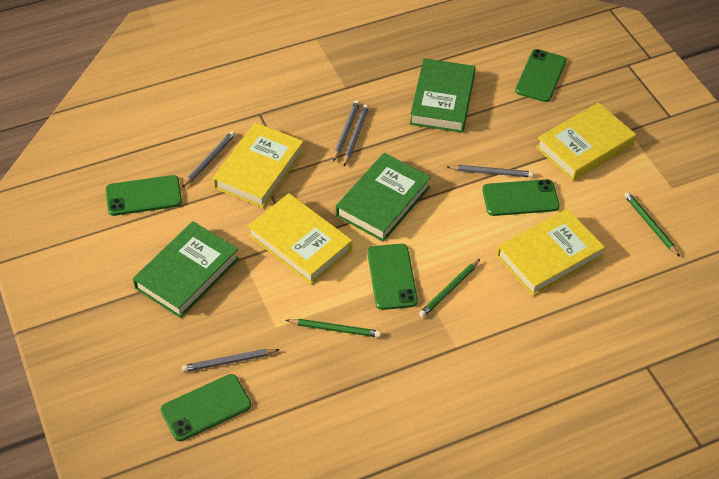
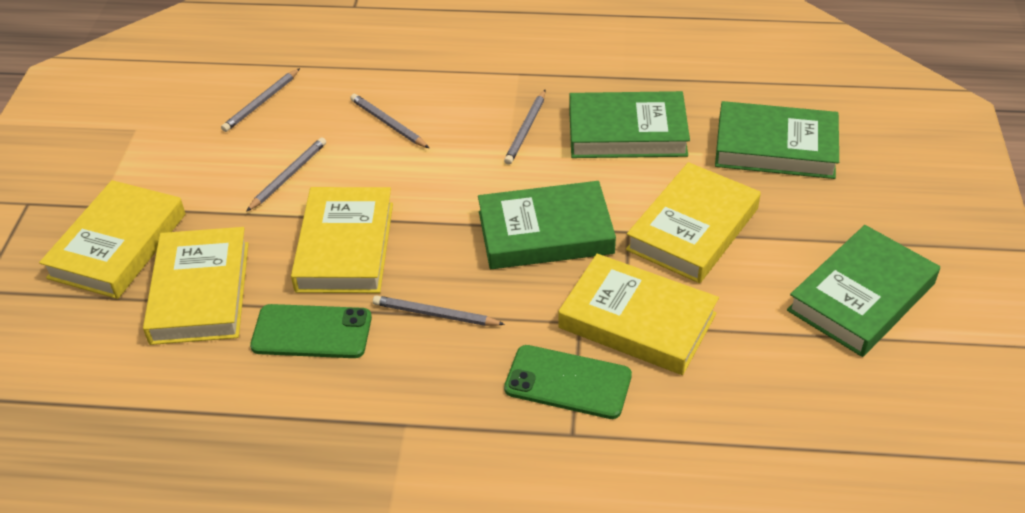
green book: [133,221,239,318] [336,153,431,242] [410,58,476,133] = 3 -> [478,181,616,269] [569,91,690,158] [715,101,839,179] [787,225,940,357] = 4
green pencil: [286,319,381,337] [419,259,480,318] [624,192,680,257] = 3 -> none = 0
green phone: [106,175,182,216] [160,374,251,441] [367,244,418,310] [482,179,560,216] [515,49,566,102] = 5 -> [250,304,372,358] [504,345,632,419] = 2
yellow book: [213,122,304,208] [248,193,352,285] [497,209,605,296] [536,102,636,181] = 4 -> [39,180,185,299] [143,227,249,345] [291,187,393,293] [558,254,719,375] [626,162,761,283] = 5

